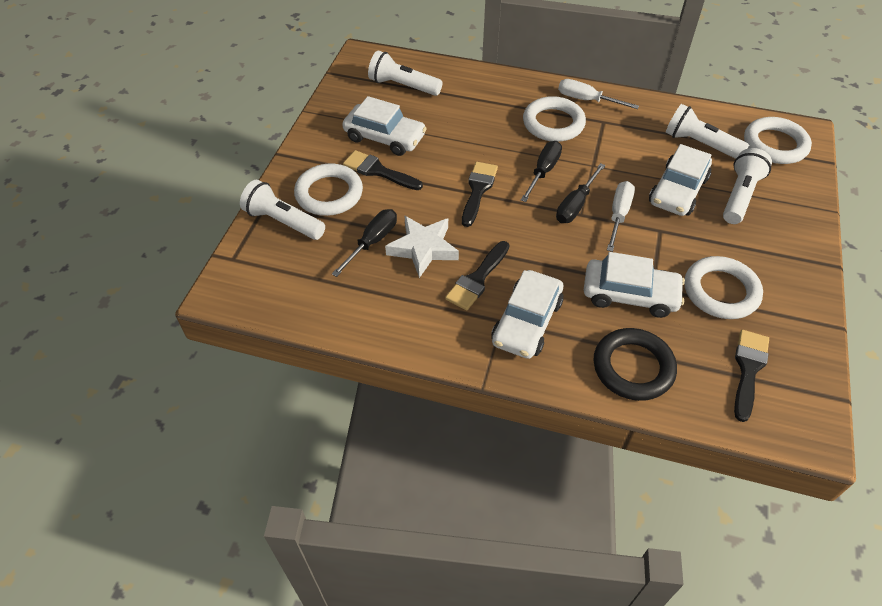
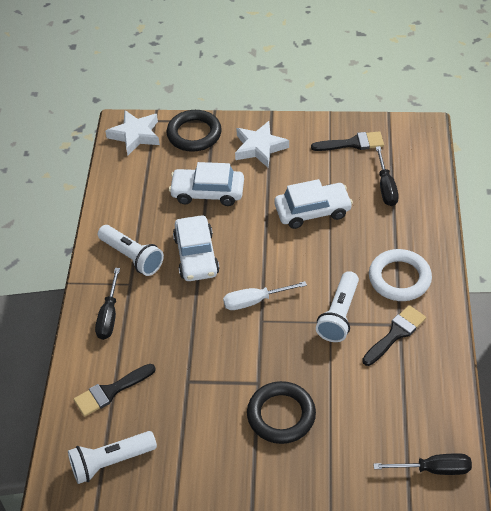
black brush: [343,150,423,190] [445,241,509,310] [462,162,498,227] [734,330,769,422] = 4 -> [74,364,156,417] [311,131,384,151] [362,305,426,366] = 3
black ring: [593,328,677,401] = 1 -> [167,110,222,152] [247,381,316,444] = 2
white car: [342,96,427,156] [491,270,563,359] [584,252,685,318] [649,144,712,216] = 4 -> [169,162,244,206] [173,215,219,281] [274,179,353,229] = 3
white flashlight: [240,180,325,240] [368,50,443,96] [666,104,749,159] [723,148,772,224] = 4 -> [68,431,157,484] [98,225,164,276] [316,271,359,342] = 3
white ring: [294,163,363,216] [523,96,586,142] [685,256,763,319] [744,117,812,164] = 4 -> [369,249,432,301] = 1
white screwdriver: [558,79,639,109] [607,181,635,252] = 2 -> [223,281,307,310] = 1
white star: [385,215,459,278] = 1 -> [105,110,160,155] [235,121,289,167] = 2

